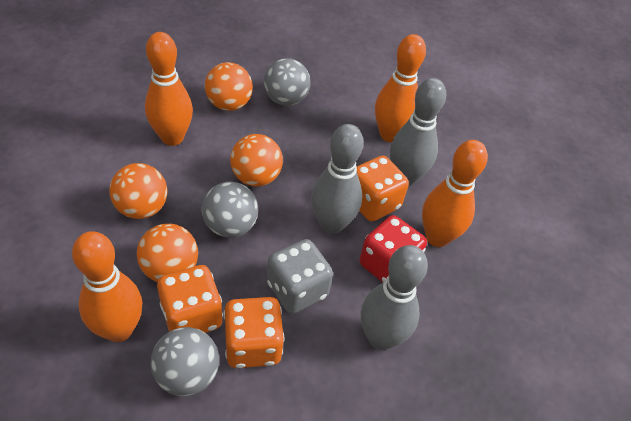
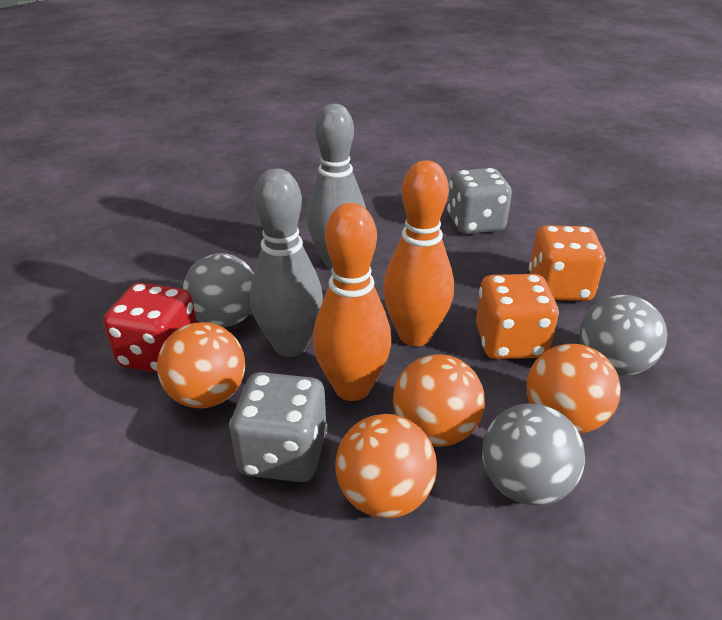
grey bowling pin: [311,124,364,234] [361,245,428,350] [390,78,446,186] = 3 -> [250,168,323,357] [307,104,366,269] = 2
grey dice: [267,239,333,314] = 1 -> [229,372,328,482] [447,168,512,234] = 2
orange bowling pin: [72,231,142,342] [145,32,193,146] [375,34,426,142] [422,140,488,247] = 4 -> [313,203,391,401] [383,160,454,346] = 2
orange dice: [157,265,223,333] [223,297,284,368] [357,156,409,221] = 3 -> [476,274,559,359] [529,225,606,301] = 2

